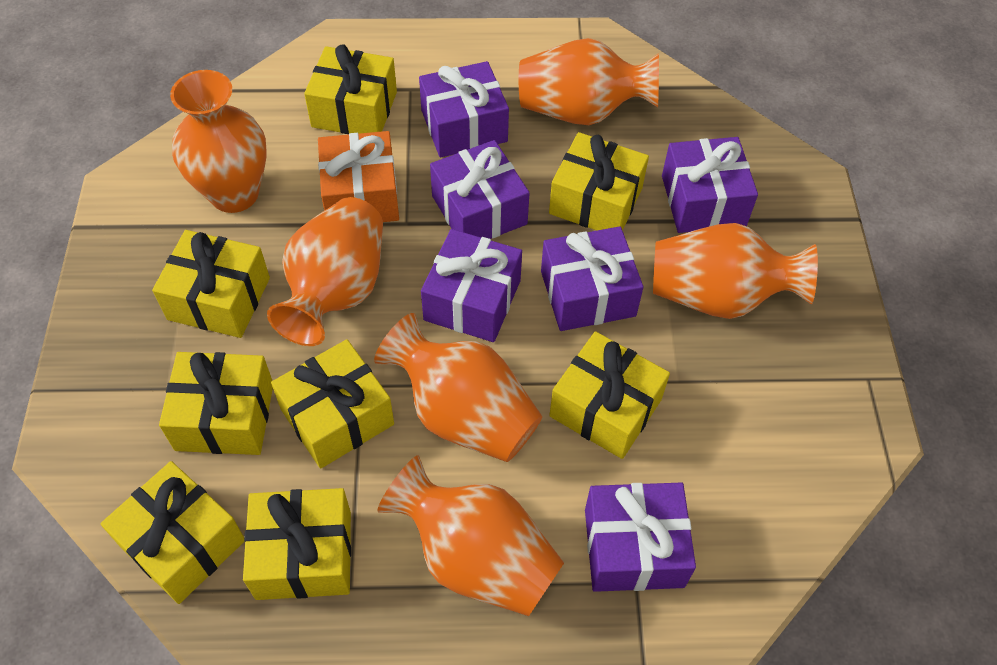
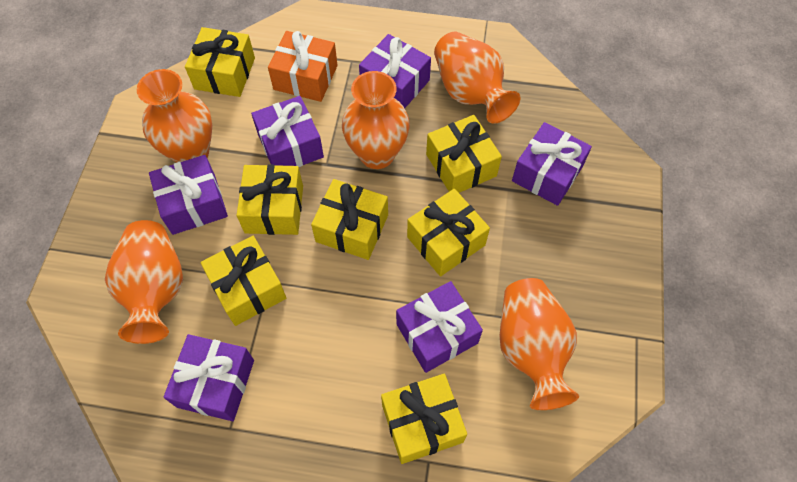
orange vase: [170,70,267,213] [267,197,383,346] [374,313,542,462] [378,455,564,616] [519,38,659,125] [653,223,818,319] = 6 -> [105,220,183,344] [137,69,212,163] [342,71,410,169] [434,32,521,124] [500,278,579,410] = 5
yellow gift: [101,461,245,604] [152,230,270,338] [159,352,273,455] [243,488,351,600] [271,339,394,469] [304,44,397,134] [549,132,649,231] [549,331,670,459] = 8 -> [185,27,255,97] [201,236,286,326] [237,164,303,235] [311,179,388,260] [381,374,467,464] [407,189,490,277] [426,115,502,193] = 7

